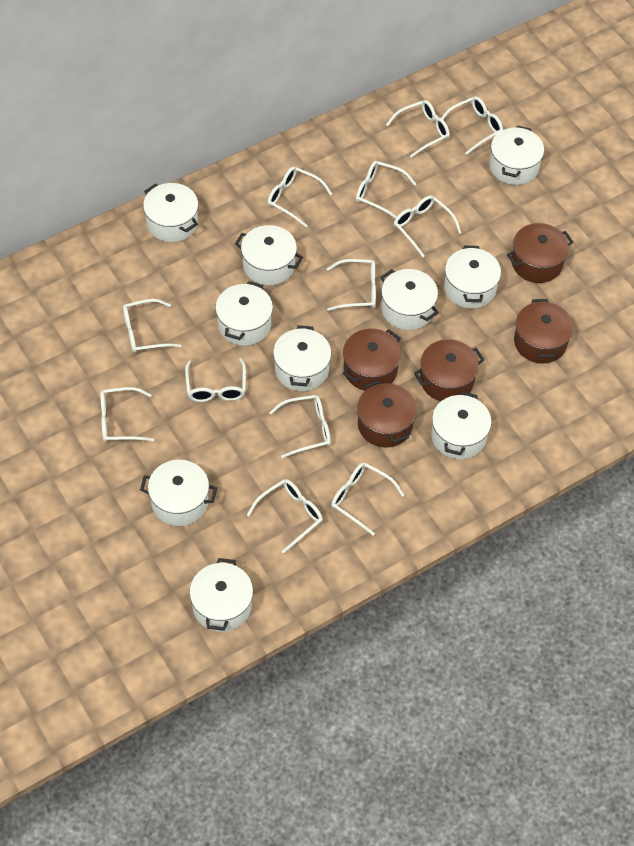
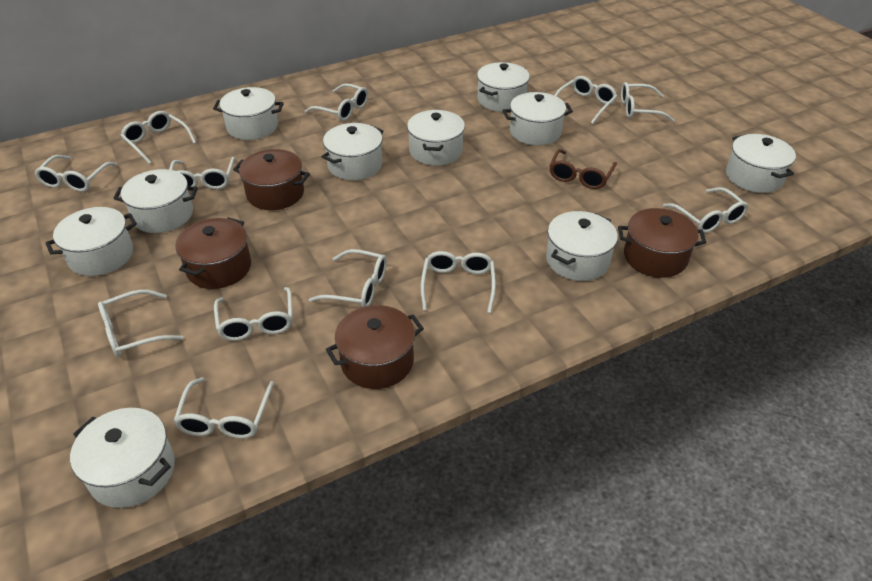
brown glasses: none = 0 -> [549,149,617,189] = 1
brown pot: [343,329,401,391] [357,380,417,448] [414,339,484,401] [507,223,573,283] [514,299,573,364] = 5 -> [175,217,251,289] [233,149,310,210] [326,305,424,389] [618,208,707,278] = 4

